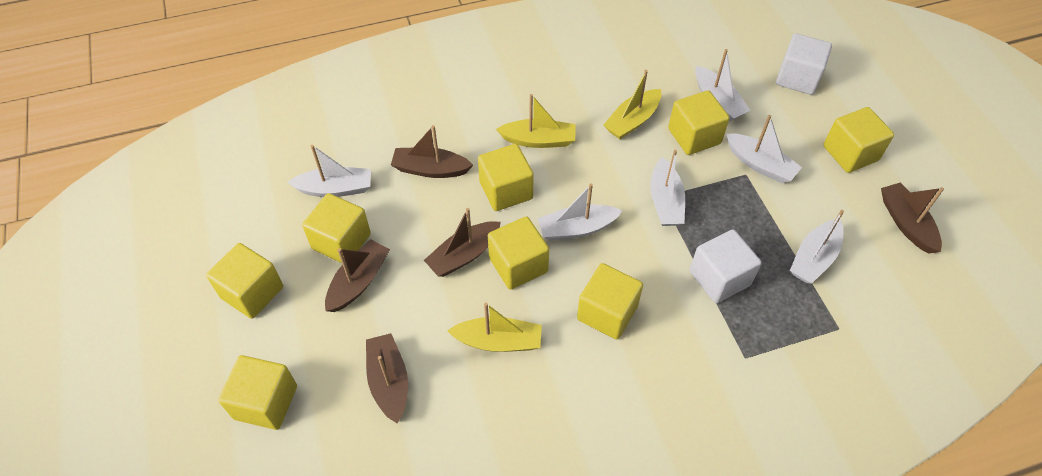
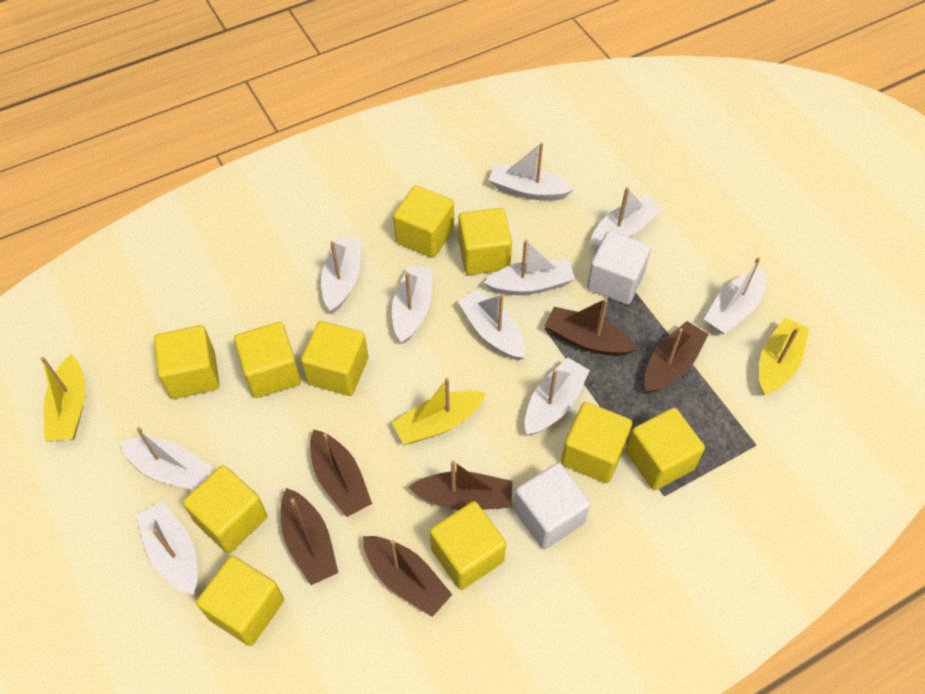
brown boat: [325,239,390,312] [366,333,408,423] [391,125,473,178] [424,208,501,277] [881,182,944,254] = 5 -> [281,488,338,585] [310,430,372,517] [363,536,453,617] [409,460,513,510] [545,299,637,356] [644,321,709,394] = 6
white boat: [287,145,371,197] [537,183,623,240] [650,150,685,226] [695,49,751,121] [726,115,802,183] [790,210,844,284] = 6 -> [120,427,213,490] [136,501,198,595] [321,237,361,313] [392,265,433,343] [458,289,526,361] [484,240,575,295] [489,142,574,200] [525,358,590,435] [591,187,662,250] [704,257,766,334] = 10
yellow cube: [206,243,283,319] [218,355,297,430] [302,193,371,263] [478,144,534,211] [488,216,549,290] [577,263,643,340] [668,90,730,155] [823,107,894,173] = 8 -> [154,325,220,399] [183,465,267,553] [196,556,284,646] [234,322,301,398] [301,321,368,396] [393,185,454,258] [430,501,506,590] [458,208,512,275] [561,402,632,483] [626,408,705,490] = 10

